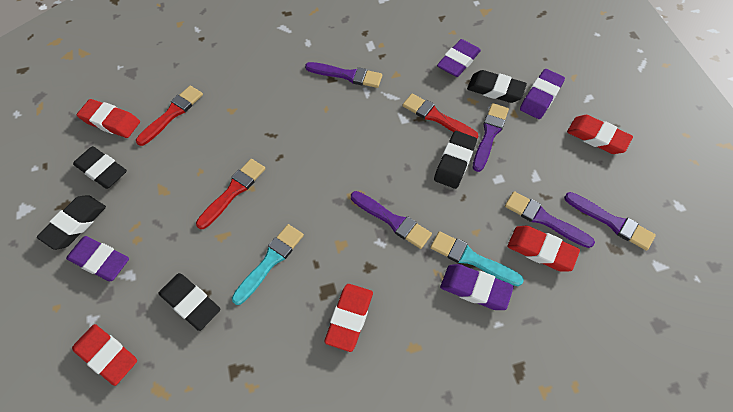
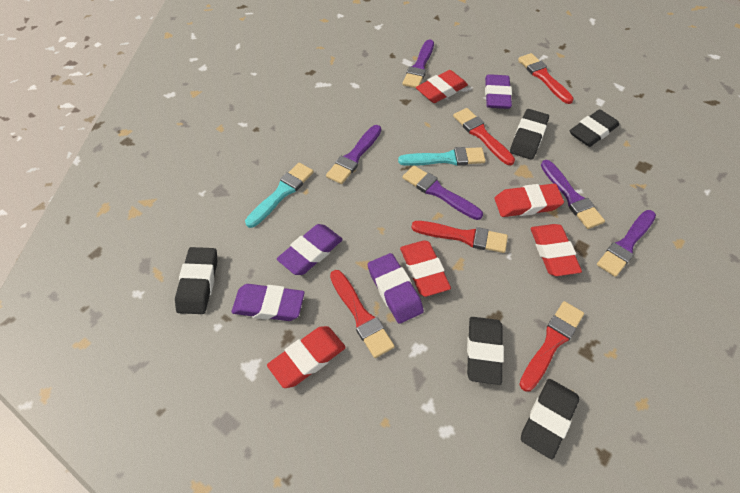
red brush: [136,86,203,146] [196,159,265,229] [402,94,478,138] = 3 -> [330,270,395,358] [411,221,508,253] [453,108,515,165] [518,53,574,104] [519,301,584,392] = 5

